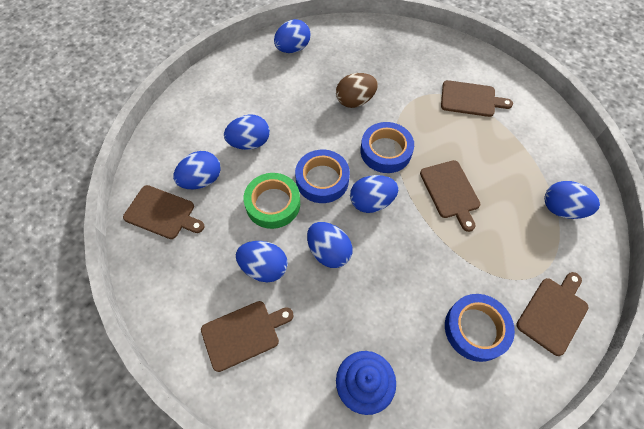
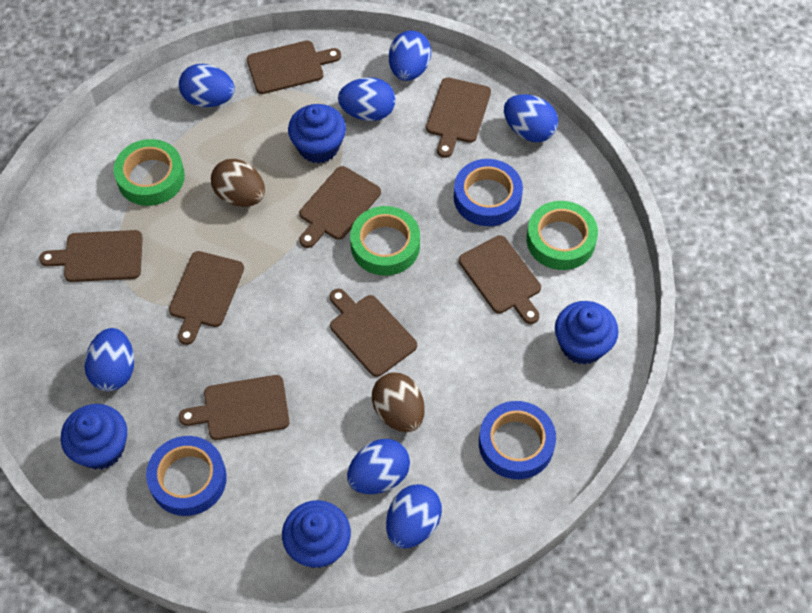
blue cupcake: [336,351,396,415] = 1 -> [61,404,127,470] [282,500,351,568] [288,104,346,164] [555,301,618,365] = 4
brown cutting board: [123,185,204,239] [201,301,294,372] [420,160,480,232] [441,80,513,117] [516,272,589,356] = 5 -> [39,230,143,282] [169,251,244,345] [179,375,290,440] [247,40,341,94] [299,166,381,248] [330,289,417,377] [426,77,491,158] [459,235,541,324] = 8
brown egg: [336,73,378,108] = 1 -> [211,159,265,207] [372,373,425,432] = 2
green tape: [244,173,300,229] = 1 -> [113,139,185,206] [350,206,420,276] [527,201,598,270] = 3

